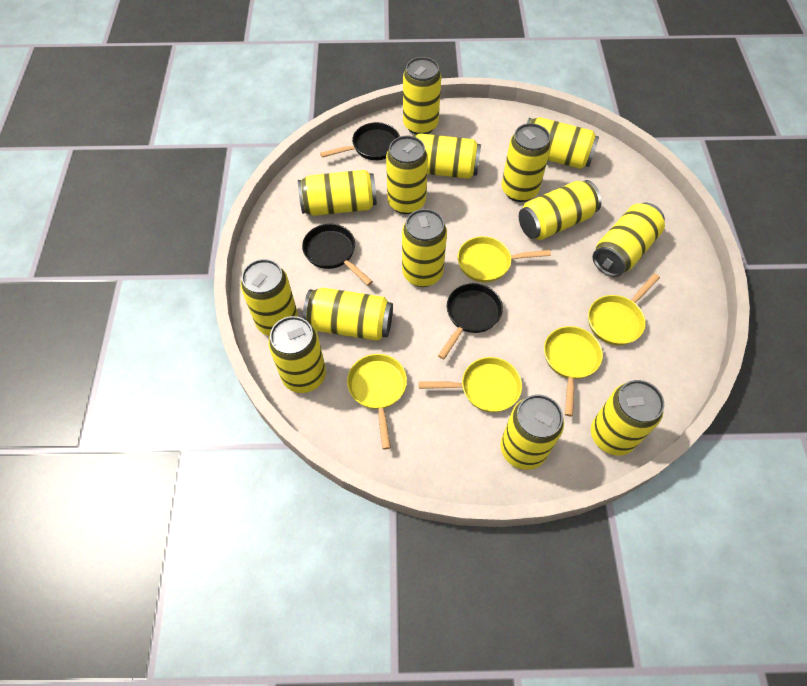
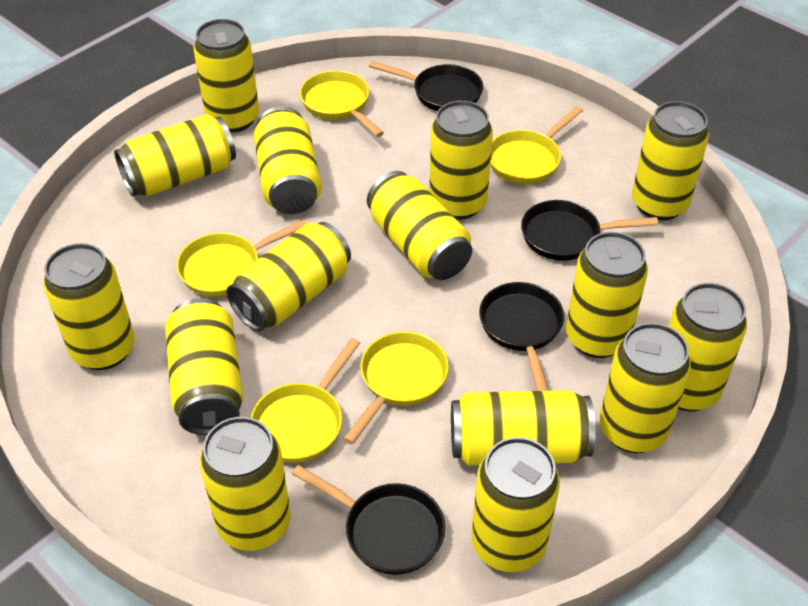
black pan: [302,224,373,286] [320,122,400,160] [438,283,503,359] = 3 -> [292,465,445,575] [369,61,483,111] [479,282,564,391] [521,200,658,261] = 4
yellow can: [241,259,298,336] [269,316,326,393] [298,170,377,216] [303,288,393,341] [386,136,428,214] [402,209,447,287] [403,57,441,135] [414,133,481,179] [500,395,564,470] [502,123,551,202] [519,180,602,240] [527,117,599,169] [591,380,664,456] [593,203,665,277] = 14 -> [43,243,135,370] [114,114,236,197] [165,298,243,435] [193,19,259,133] [200,417,291,551] [227,222,351,332] [254,106,322,214] [367,171,472,280] [429,101,493,220] [451,390,596,465] [471,437,560,572] [566,232,648,358] [600,323,691,453] [632,101,709,220] [669,283,747,411] = 15

